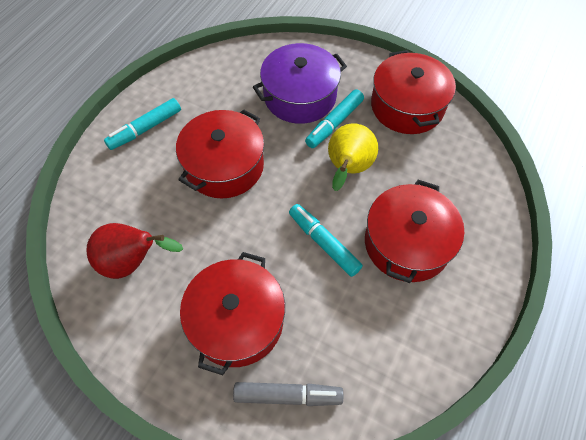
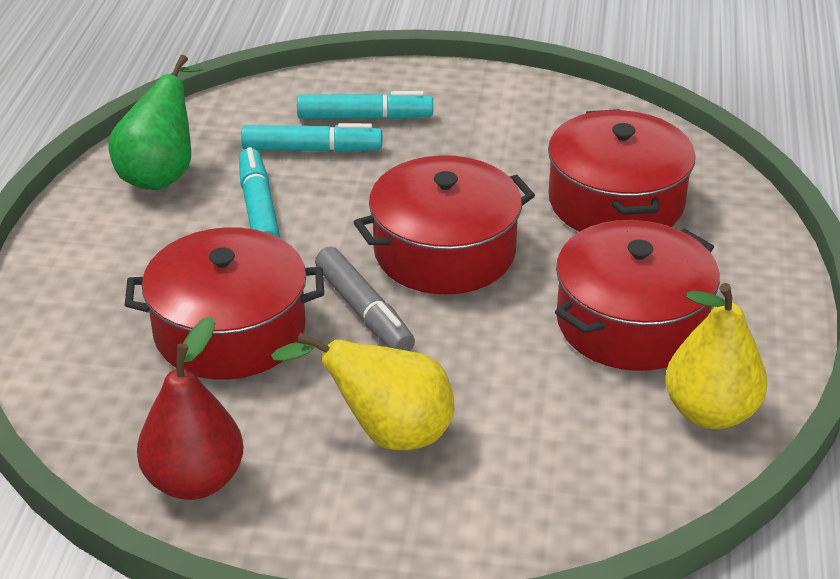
green pear: none = 0 -> [108,55,203,190] = 1
purple pot: [253,43,347,124] = 1 -> none = 0
yellow pear: [328,123,378,191] = 1 -> [271,333,454,450] [665,283,768,429] = 2

